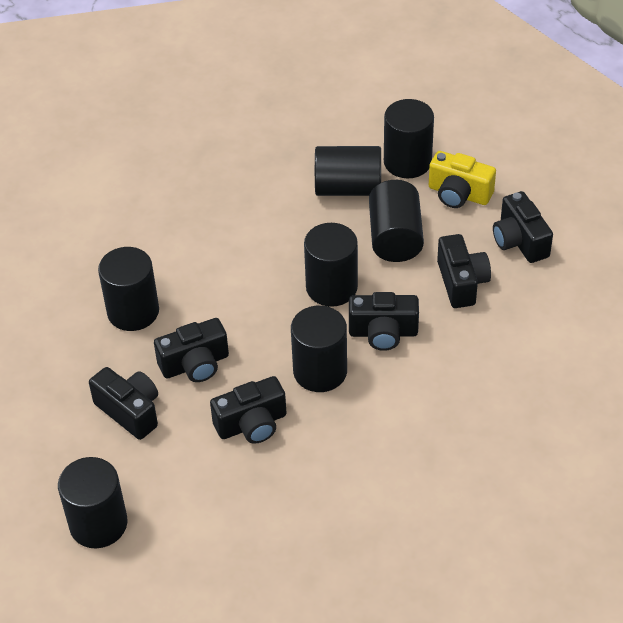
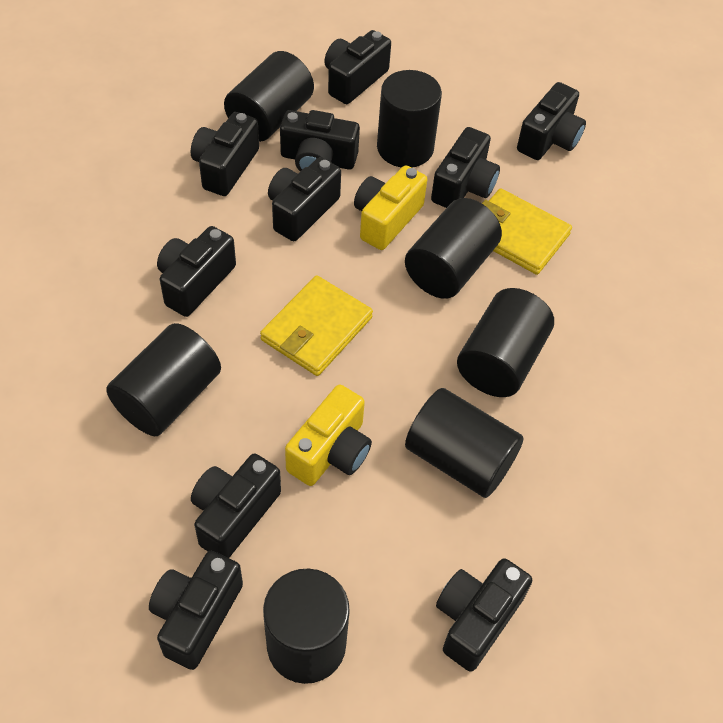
black camera: [89,367,158,440] [154,318,229,382] [210,376,286,444] [349,292,419,351] [437,234,491,308] [493,191,553,263] = 6 -> [149,551,243,670] [157,226,236,317] [191,112,259,196] [191,454,281,558] [268,157,341,241] [280,110,360,171] [324,30,391,104] [431,127,500,208] [436,558,532,672] [517,82,586,160] = 10
yellow camera: [429,151,496,208] = 1 -> [285,385,372,486] [354,165,427,250] = 2
yellow wallet: none = 0 -> [260,275,373,376] [482,188,572,275] = 2

